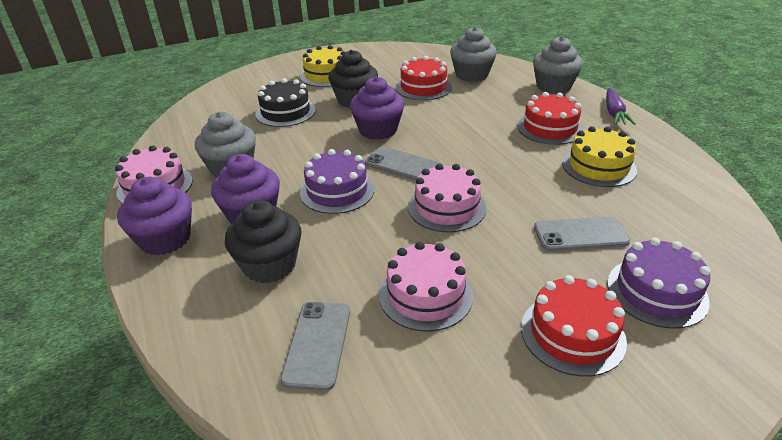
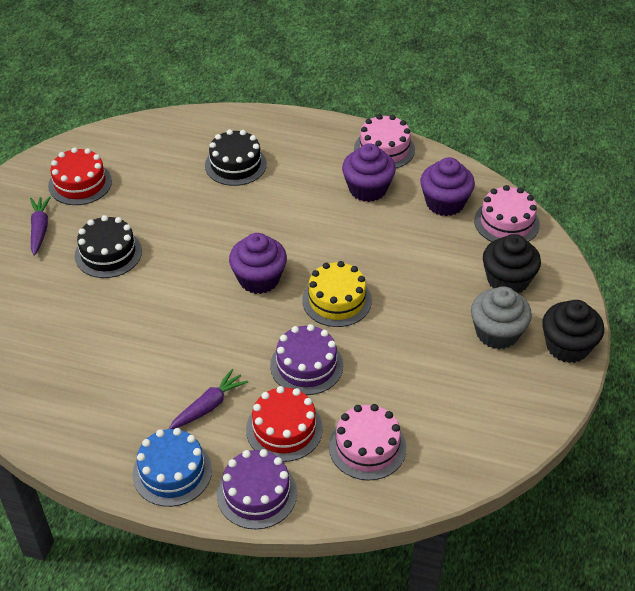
black cake: [255,78,316,127] = 1 -> [75,215,142,278] [205,129,267,186] = 2
blue cake: none = 0 -> [132,428,212,507] = 1
grey cupcake: [195,112,256,177] [450,27,497,82] [533,36,583,94] = 3 -> [471,286,532,349] = 1
grey phone: [280,302,350,391] [365,147,441,181] [534,216,630,251] = 3 -> none = 0
purple carrot: [606,88,636,125] = 1 -> [30,196,51,256] [168,368,248,429] = 2
red cake: [396,56,452,100] [517,92,584,145] [521,275,627,377] = 3 -> [48,147,112,205] [246,386,323,462] = 2
yellow cake: [300,45,345,87] [562,126,637,187] = 2 -> [302,261,372,327] = 1

